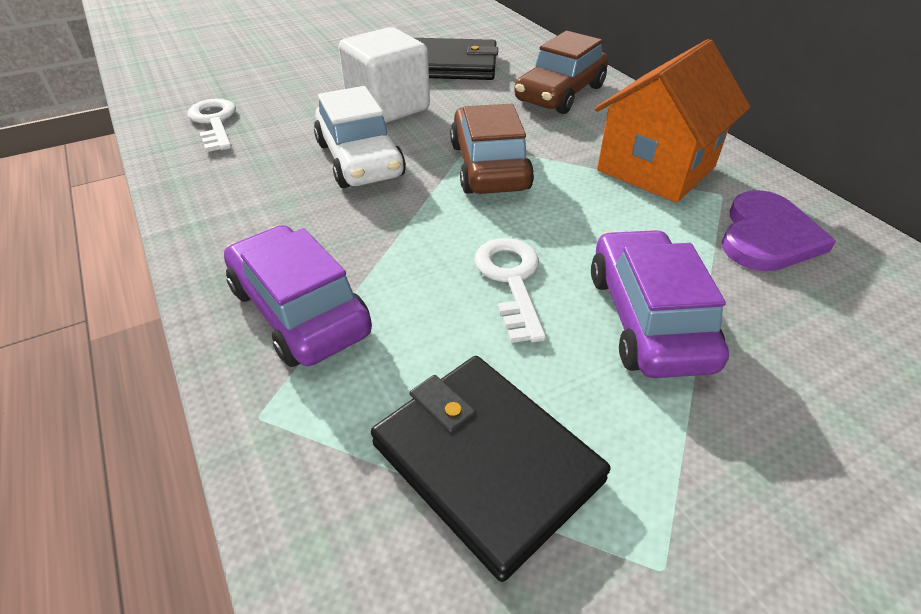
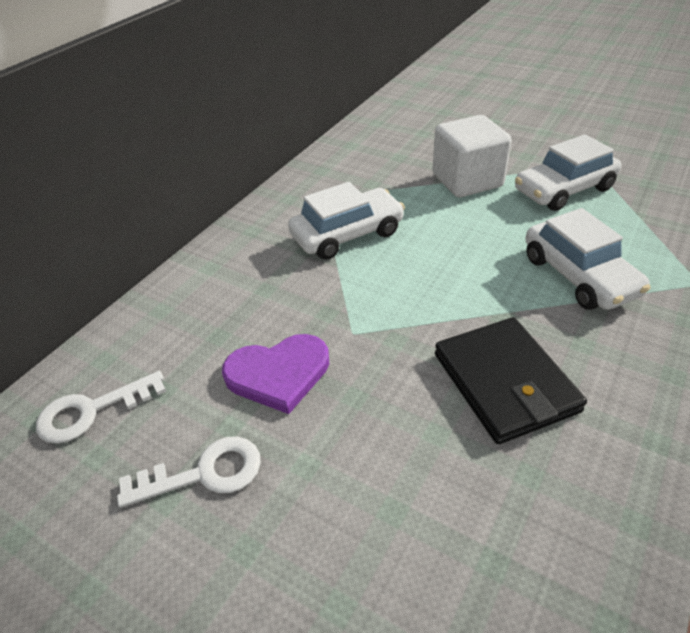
black wallet: [371,356,611,582] [415,38,498,80] = 2 -> [435,317,587,444] = 1
brown car: [450,104,534,194] [514,31,608,114] = 2 -> none = 0
orange house: [595,39,750,203] = 1 -> none = 0
purple car: [224,225,372,367] [591,229,729,378] = 2 -> none = 0
white car: [314,86,406,188] = 1 -> [288,182,405,260] [515,134,622,211] [526,208,650,310] = 3

